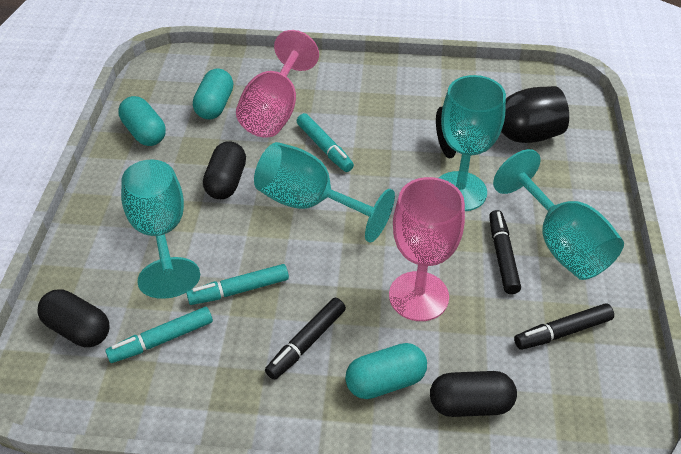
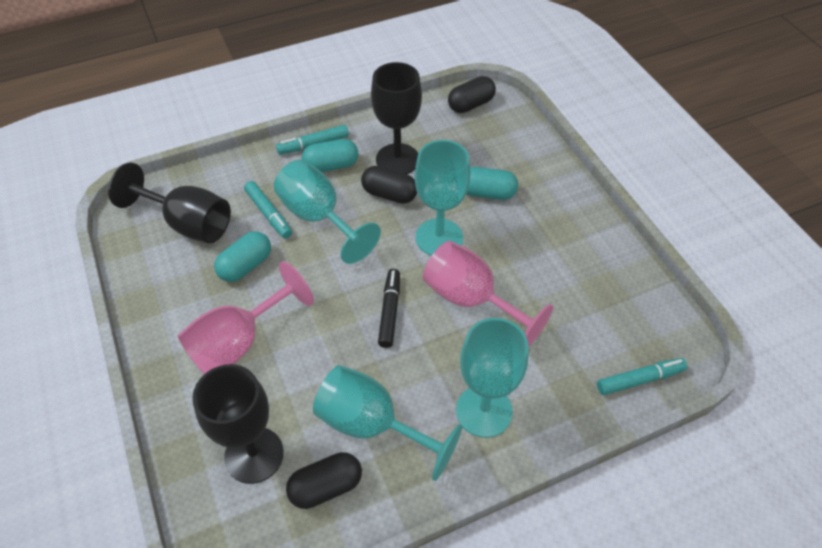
black goblet: [436,86,569,158] = 1 -> [108,163,231,243] [192,364,284,484] [371,62,422,174] = 3
black marker: [265,298,346,380] [489,210,521,294] [514,303,614,350] = 3 -> [378,269,400,348] = 1

